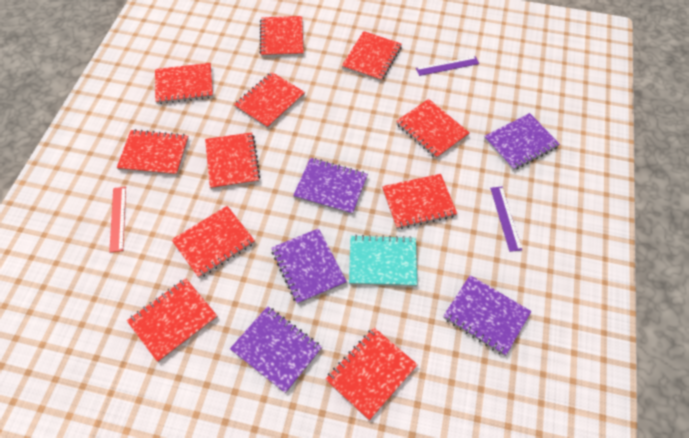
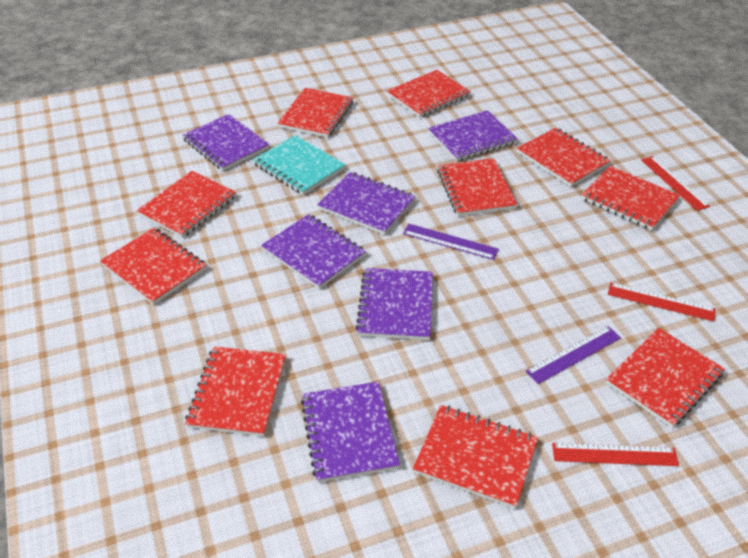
purple notebook: [230,306,322,393] [271,228,347,304] [293,158,368,215] [443,275,531,356] [484,113,560,170] = 5 -> [182,114,269,171] [261,214,366,289] [301,382,400,482] [317,172,416,235] [355,268,433,340] [428,110,518,161] = 6
red notebook: [117,129,189,176] [127,278,218,362] [155,63,213,104] [171,206,255,278] [205,132,261,190] [234,72,305,129] [259,16,304,57] [325,328,418,420] [342,31,402,81] [382,174,458,229] [396,99,469,159] = 11 -> [100,228,207,305] [136,171,236,238] [185,346,286,437] [277,88,353,138] [387,70,471,118] [413,405,538,508] [437,158,518,216] [517,128,611,187] [581,166,680,230] [606,328,725,428] = 10
red ruler: [109,187,126,253] = 1 -> [552,443,679,466] [608,283,716,321] [641,156,710,211] = 3

